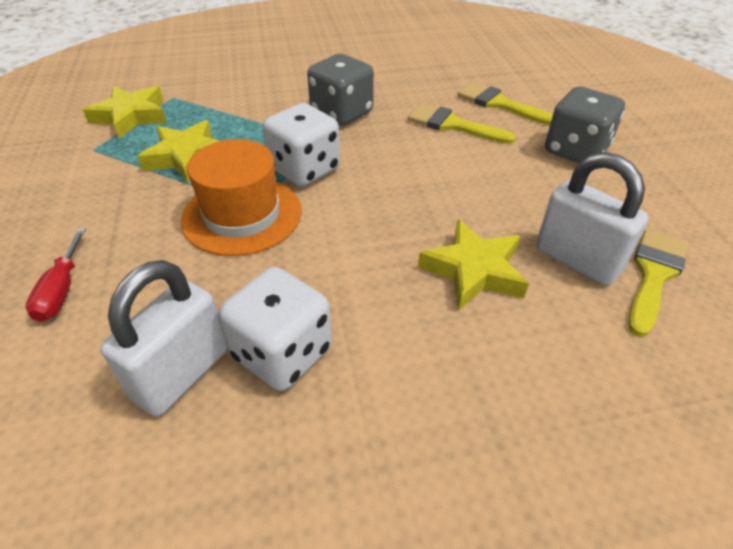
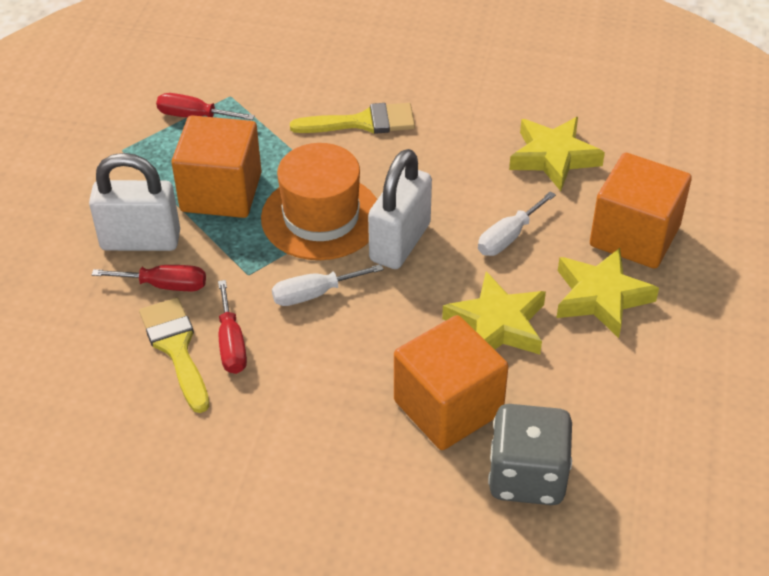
grey dice: [307,54,374,126] [545,87,625,163] = 2 -> [488,404,572,505] = 1
orange cube: none = 0 -> [172,115,262,218] [394,315,509,450] [590,153,692,269] = 3
red screwdriver: [25,228,86,322] = 1 -> [92,265,206,291] [156,93,255,120] [218,280,247,374] = 3
white dice: [218,267,332,391] [263,103,340,187] = 2 -> none = 0
white screwdriver: none = 0 -> [272,264,384,306] [478,191,556,256] = 2
yellow brush: [408,103,516,144] [457,82,553,125] [628,229,688,337] = 3 -> [139,298,209,413] [290,103,415,134] = 2

